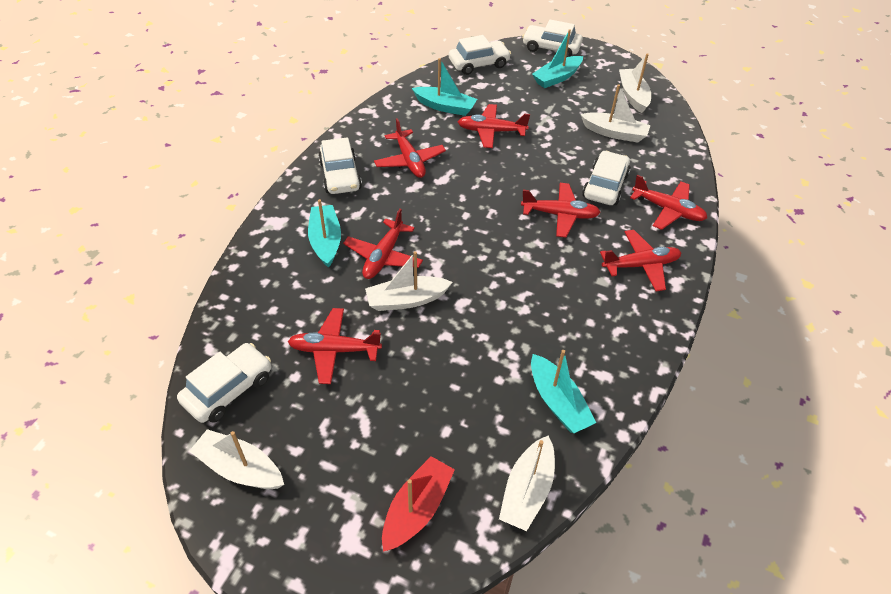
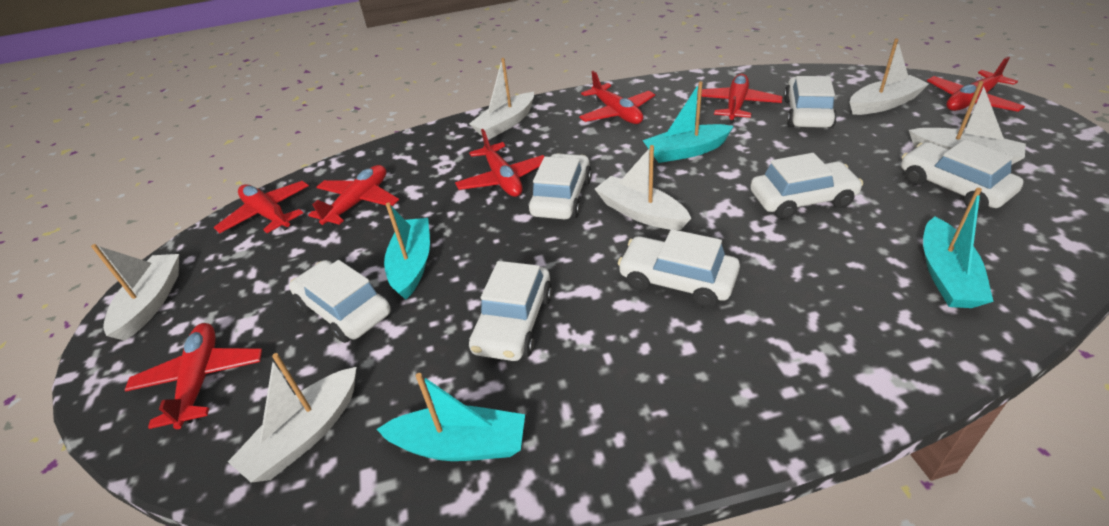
red boat: [382,456,455,552] = 1 -> none = 0
white boat: [189,429,284,489] [365,251,453,311] [499,435,555,531] [580,84,651,143] [619,53,651,113] = 5 -> [91,244,179,341] [228,353,356,483] [469,58,534,139] [595,145,691,230] [850,38,929,115] [909,81,1026,165] = 6
white car: [177,343,271,423] [318,137,362,194] [449,35,511,75] [522,20,583,57] [582,151,631,205] = 5 -> [289,260,391,343] [469,261,553,361] [528,153,592,219] [618,229,740,307] [750,153,863,219] [784,76,837,128] [901,139,1024,211] = 7

